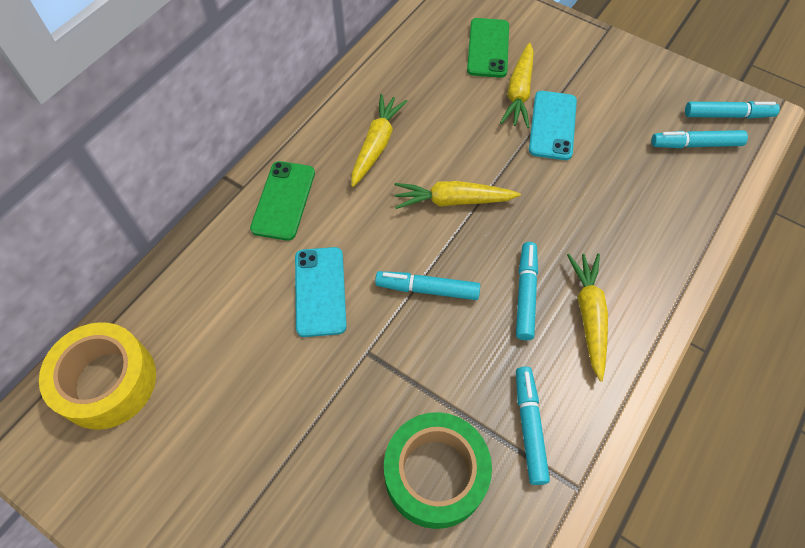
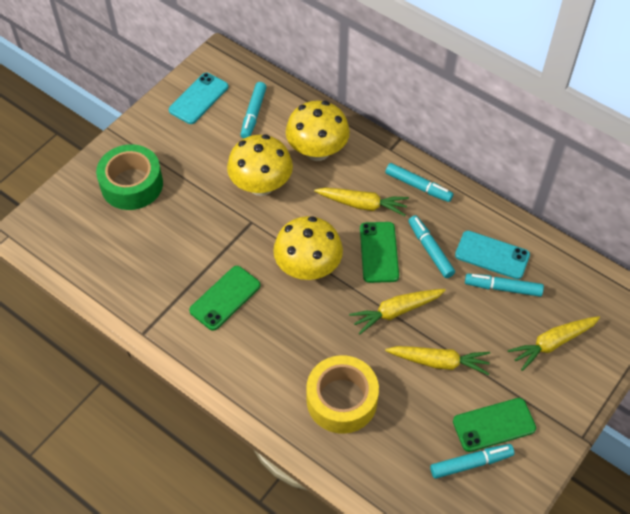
green phone: [250,161,315,241] [467,18,509,78] = 2 -> [189,266,261,331] [360,222,399,283] [453,398,536,452] = 3
yellow mushroom: none = 0 -> [227,135,293,196] [273,216,343,280] [286,100,350,161] = 3

